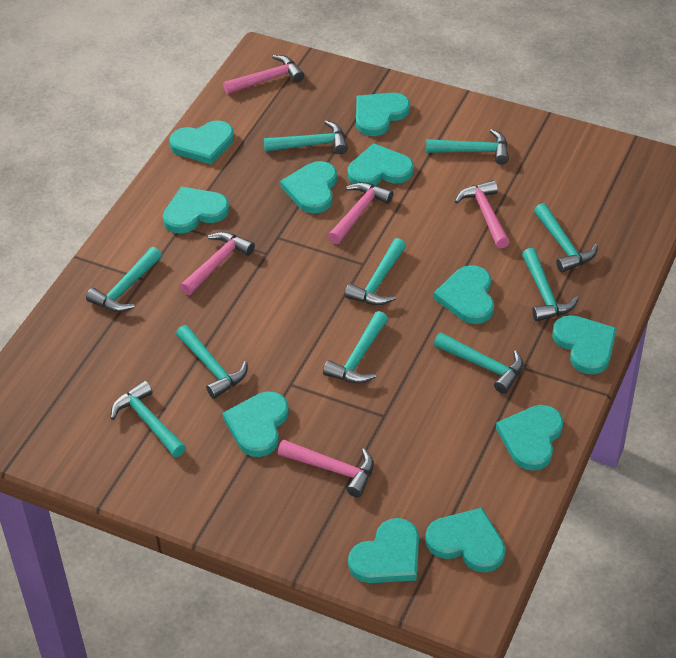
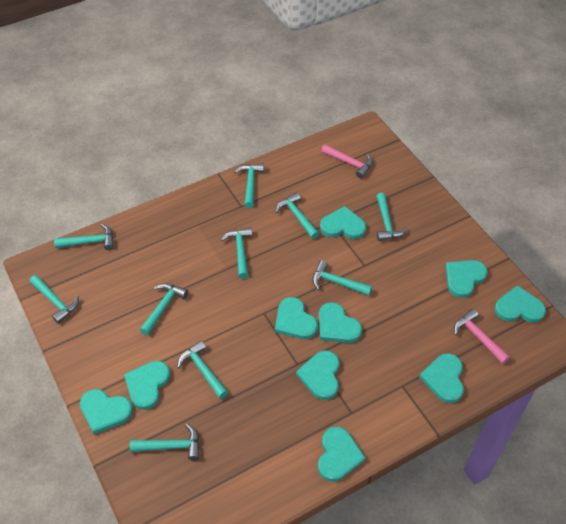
pink hammer: [180,232,255,295] [223,55,304,94] [278,440,374,497] [328,182,393,244] [455,180,510,249] = 5 -> [321,144,373,179] [454,309,510,364] = 2
turquoise heart: [163,186,229,234] [169,120,234,165] [222,392,289,457] [280,161,337,213] [348,143,414,186] [348,518,419,583] [356,92,410,136] [425,508,506,573] [434,265,494,324] [496,405,563,471] [552,315,617,374] = 11 -> [80,389,133,434] [124,361,170,410] [275,297,318,339] [296,351,339,400] [318,427,366,482] [319,302,362,343] [320,206,366,239] [419,353,464,403] [445,260,487,298] [495,285,546,323] = 10

